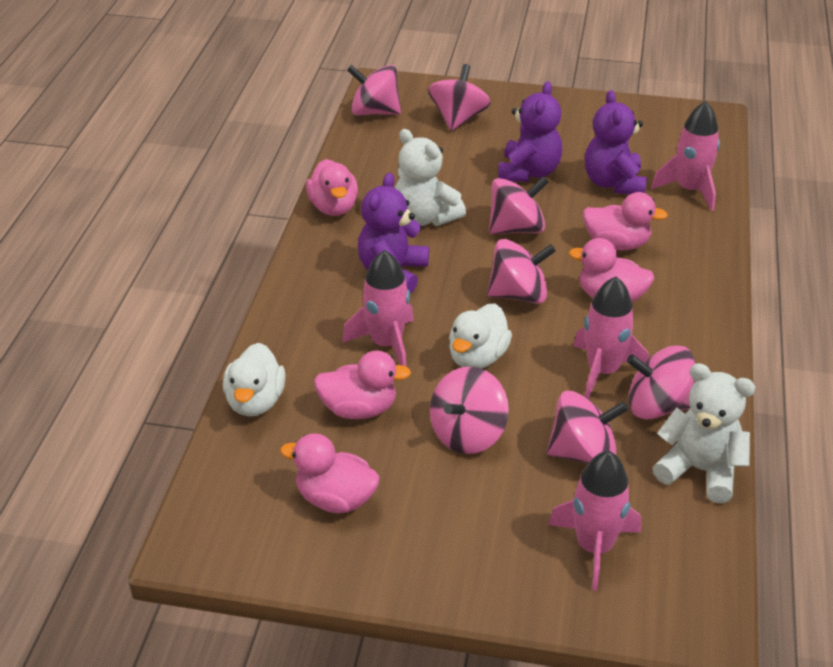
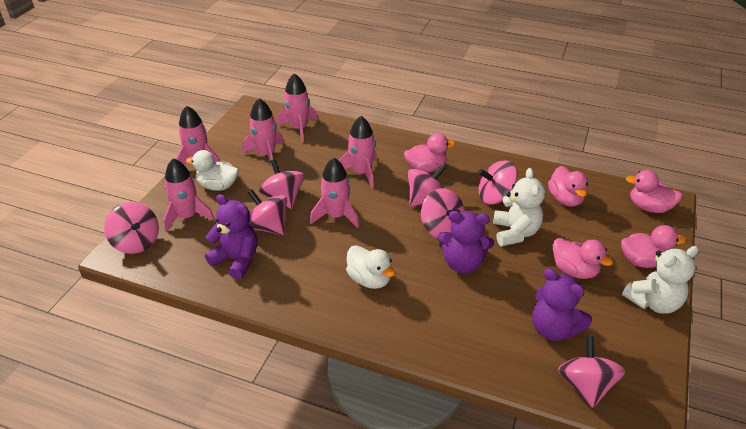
pink rocket: [342,250,414,367] [548,451,641,591] [573,277,649,399] [651,101,720,211] = 4 -> [163,158,215,232] [176,106,220,165] [242,98,284,169] [277,73,318,143] [310,158,359,228] [339,116,377,188] = 6

